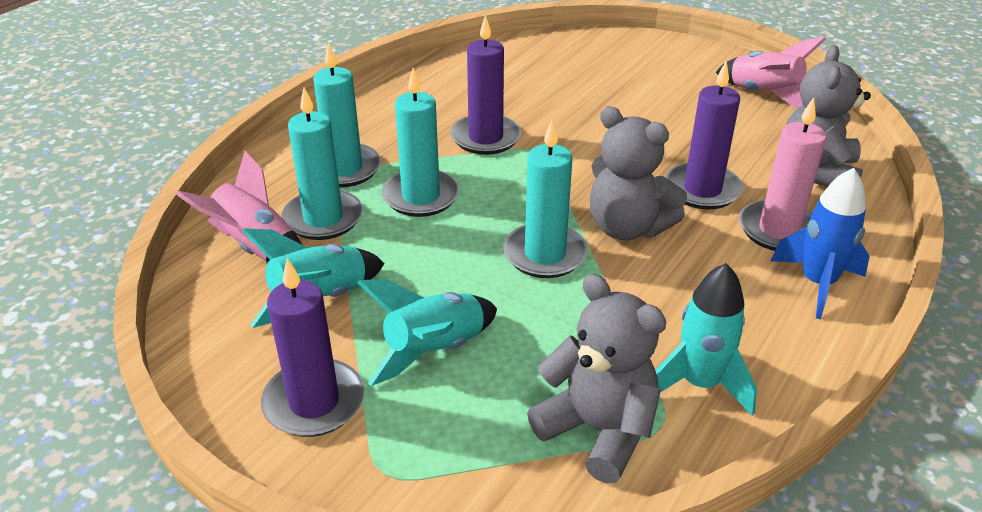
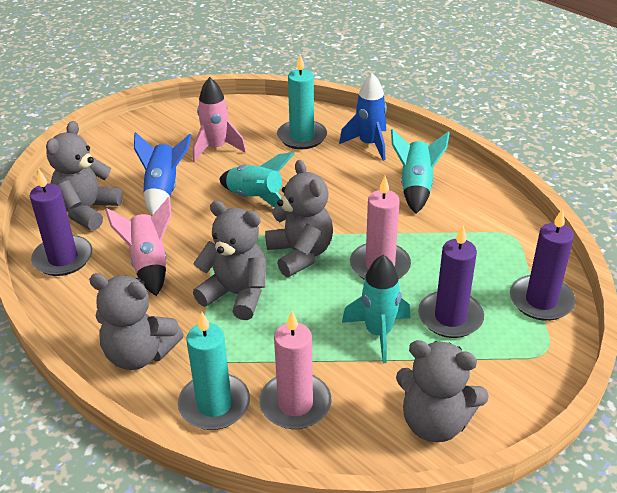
blue rocket: [771,168,870,319] = 1 -> [134,132,192,215] [339,73,387,161] = 2
grey teddy bear: [527,274,666,484] [590,106,687,240] [786,45,871,187] = 3 -> [46,121,123,230] [89,273,184,370] [193,201,266,320] [265,160,333,277] [396,340,489,442] = 5
pink candle: [739,97,826,251] = 1 -> [259,311,332,429] [350,176,411,280] = 2
turquoise candle: [282,88,363,240] [313,42,381,188] [381,68,460,217] [503,120,588,278] = 4 -> [178,312,250,430] [277,54,327,149] = 2

